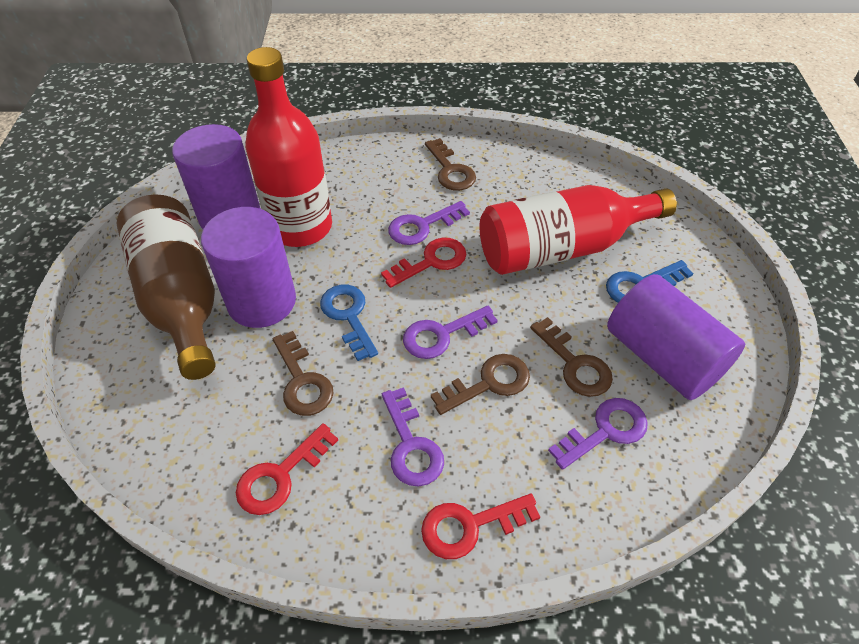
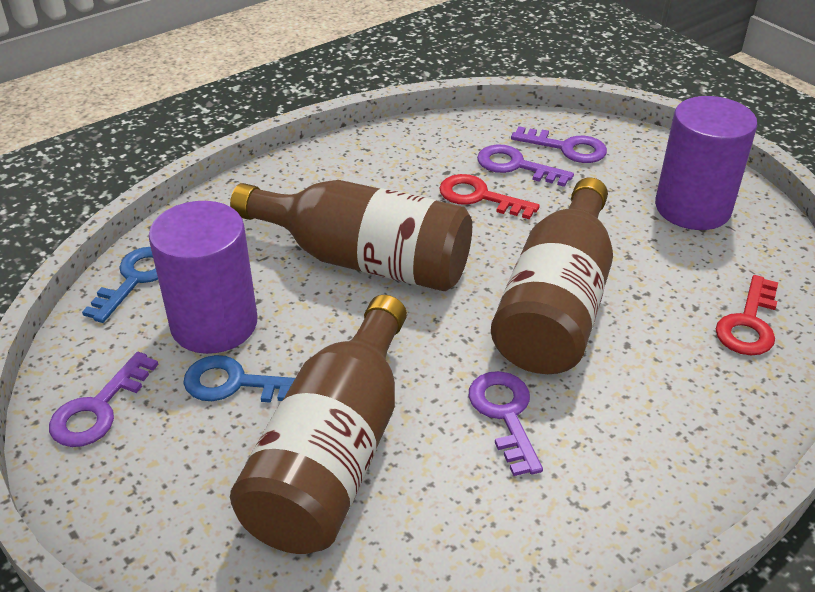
brown bottle: [117,194,215,380] = 1 -> [230,180,472,291] [230,295,407,554] [491,178,613,374] = 3
brown key: [273,331,334,416] [425,138,476,191] [431,354,530,415] [530,317,613,397] = 4 -> none = 0
purple cylinder: [172,124,261,229] [201,207,296,328] [607,274,745,400] = 3 -> [149,201,258,354] [655,96,758,230] = 2
red bottle: [245,47,332,247] [480,185,677,275] = 2 -> none = 0
red key: [236,423,338,515] [381,238,466,288] [421,494,540,559] = 3 -> [439,174,540,219] [716,275,778,355] = 2

